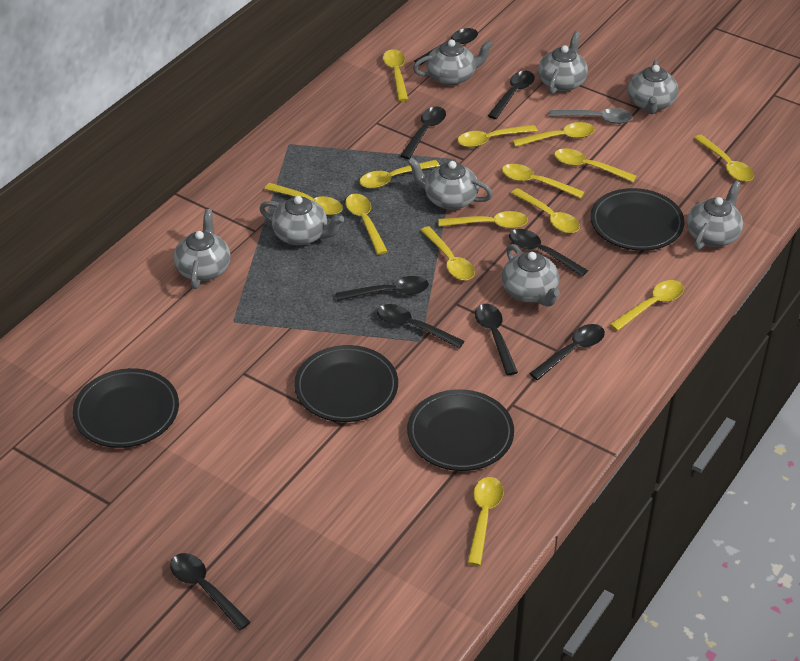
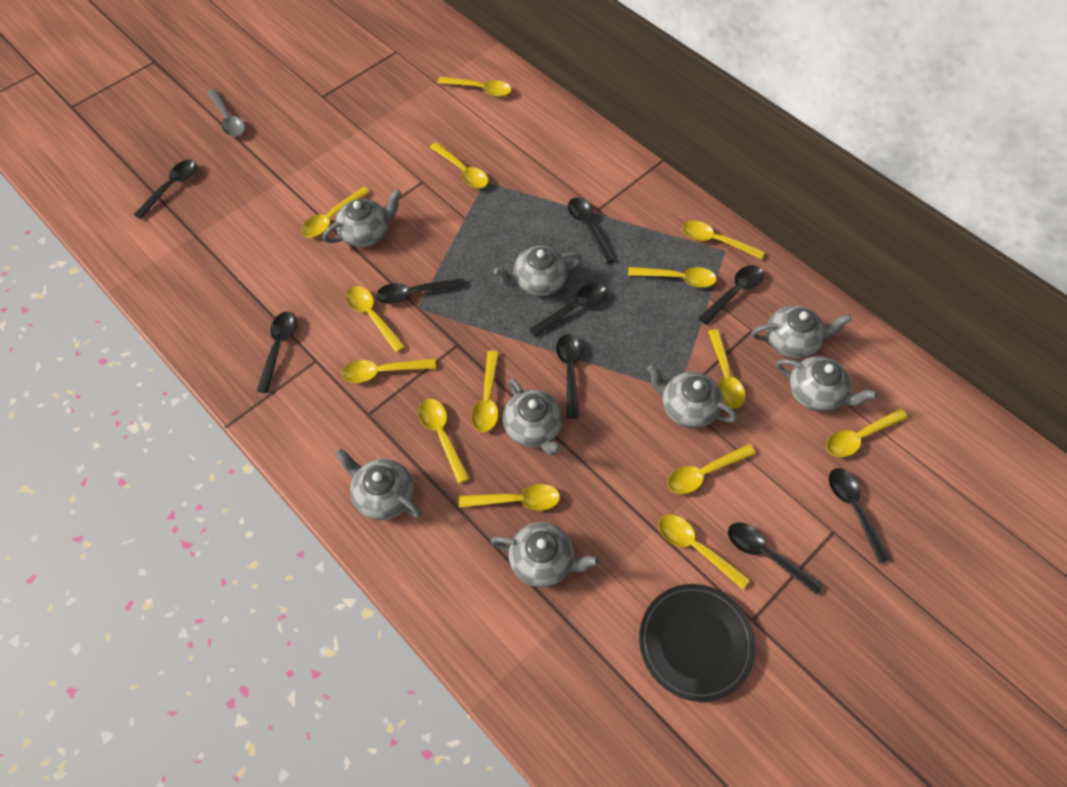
black plate: [73,368,179,448] [294,345,398,422] [407,389,514,471] [591,188,685,251] = 4 -> [639,584,756,702] = 1

